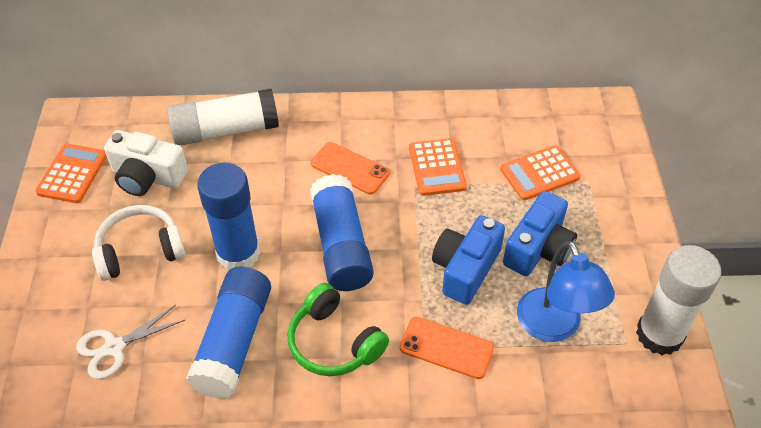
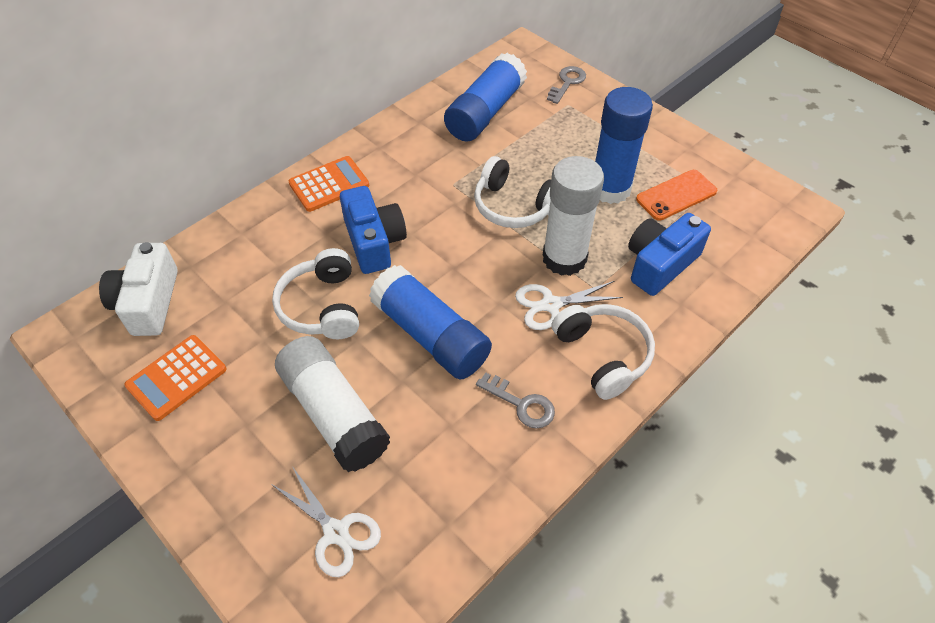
blue lamp: [517,241,615,342] = 1 -> none = 0
green headphones: [288,283,389,376] = 1 -> none = 0
grey key: none = 0 -> [476,373,555,429] [547,66,586,104] = 2
orange calculator: [35,144,107,203] [409,138,467,196] [500,145,580,200] = 3 -> [125,335,227,421] [289,156,369,212] = 2
orange phone: [311,142,390,194] [400,317,494,379] = 2 -> [636,170,717,221] = 1
white headphones: [92,205,185,281] = 1 -> [272,248,359,339] [474,156,551,228] [552,304,655,400] = 3
white scissors: [76,305,185,379] = 1 -> [271,466,381,577] [515,281,623,330] = 2

